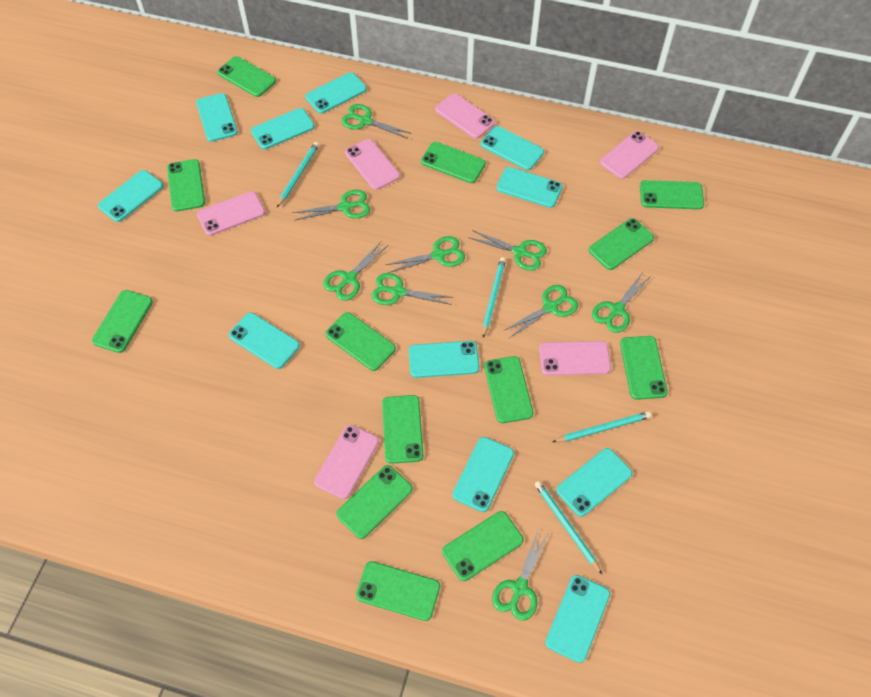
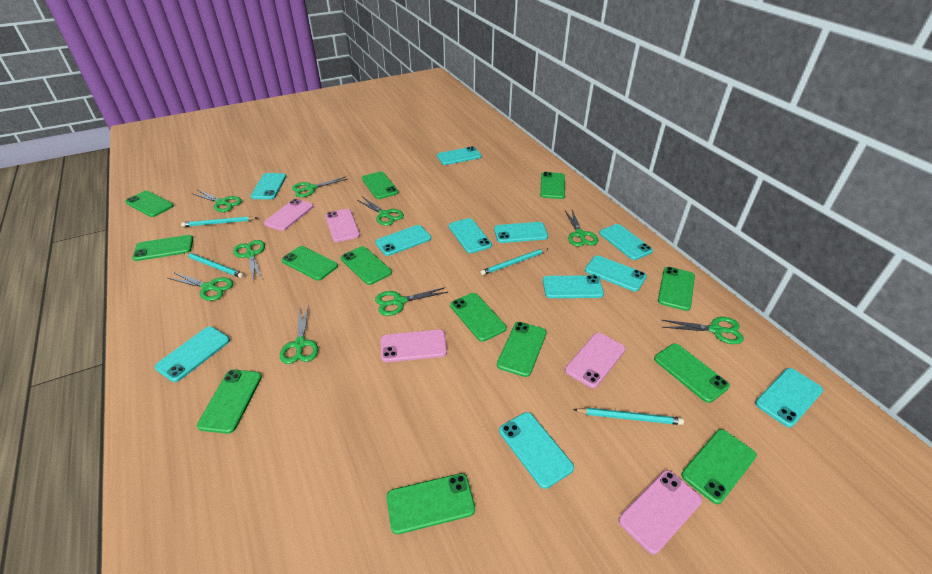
pink phone: [197,191,265,236] [314,425,379,499] [345,139,400,190] [435,93,495,139] [539,341,611,376] [600,131,659,179] = 6 -> [264,199,314,231] [325,209,360,242] [381,330,447,362] [565,333,625,388] [619,470,702,554] = 5

